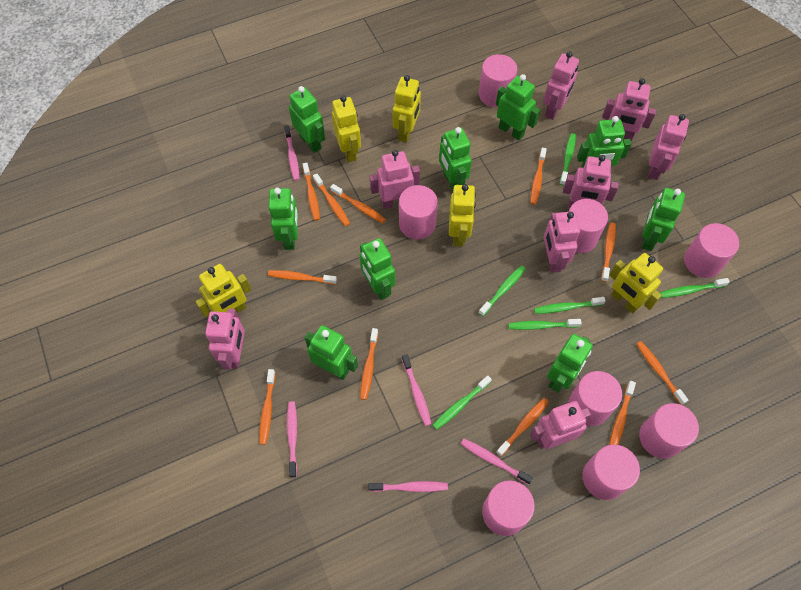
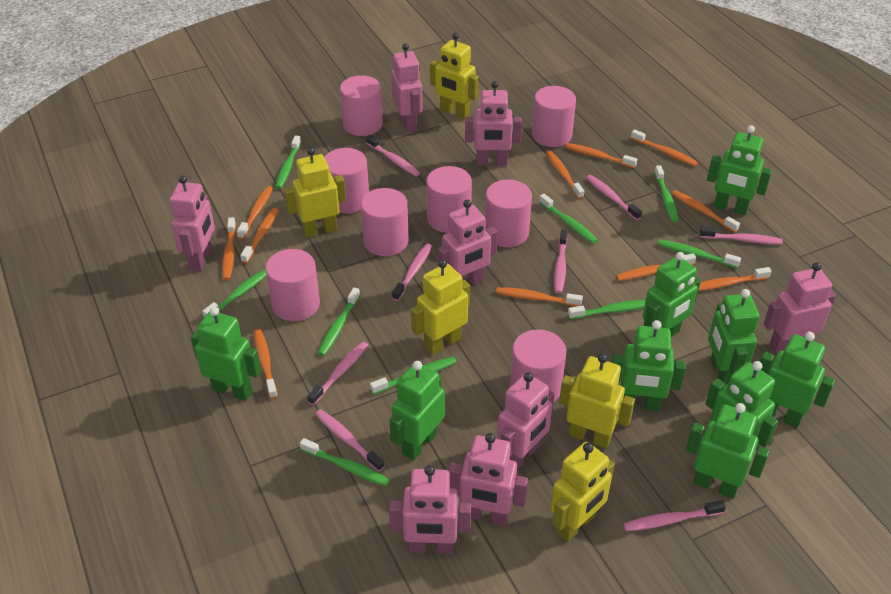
green toothbrush: [433,376,492,430] [478,265,526,316] [508,319,582,330] [534,297,606,314] [560,133,576,186] [660,278,730,298] = 6 -> [202,269,266,317] [275,136,301,189] [300,438,390,486] [318,287,360,356] [370,356,457,395] [539,194,598,244] [568,300,646,319] [654,165,678,222] [657,239,741,268] = 9
pink toothbrush: [284,125,300,181] [287,401,297,478] [368,481,448,492] [402,354,431,426] [461,439,533,485] = 5 -> [307,341,368,405] [315,409,385,472] [366,135,420,176] [392,244,432,301] [554,230,567,294] [586,175,642,220] [623,500,726,531] [700,227,783,244] = 8

